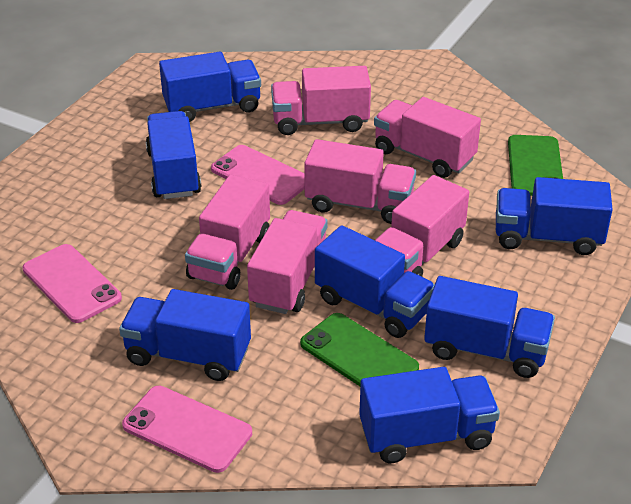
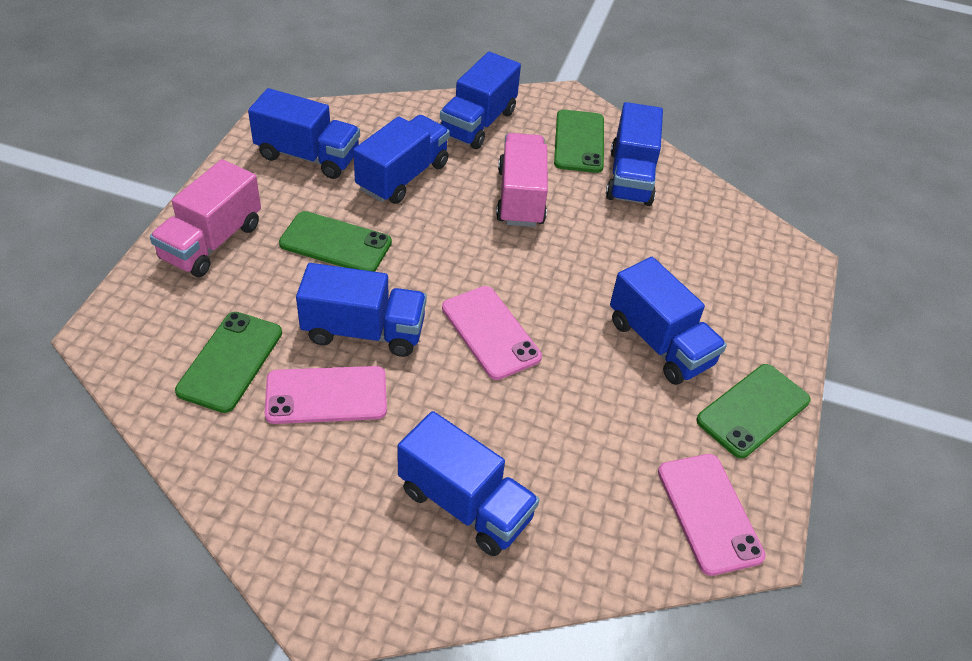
green phone: [300,313,419,386] [508,135,563,196] = 2 -> [175,312,282,413] [279,211,392,272] [554,110,604,173] [696,364,811,459] = 4
pink truck: [185,175,270,290] [247,210,328,314] [271,66,371,135] [304,139,416,224] [374,97,481,178] [375,175,469,277] = 6 -> [150,159,261,277] [496,133,548,227] = 2

